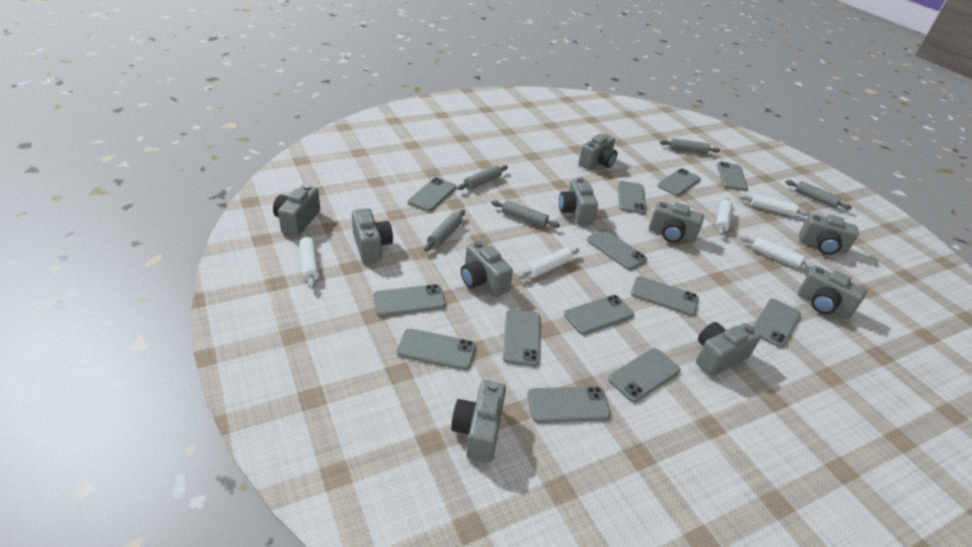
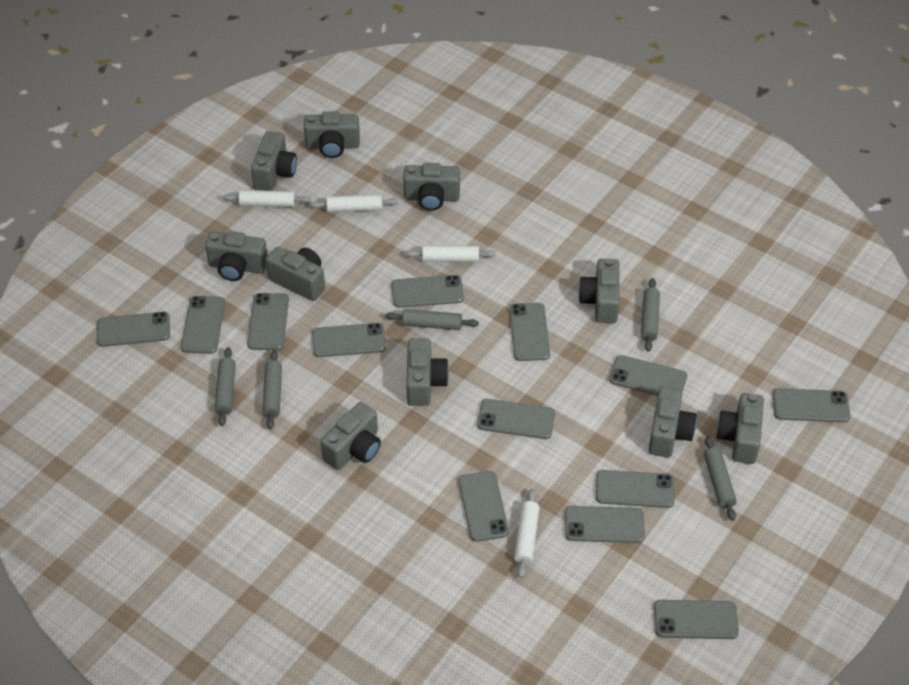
white rolling pin: [299,232,319,288] [518,248,579,279] [716,198,733,235] [739,194,810,216] [740,236,816,270] = 5 -> [223,190,311,207] [310,194,398,212] [405,246,496,262] [514,489,539,578] = 4

